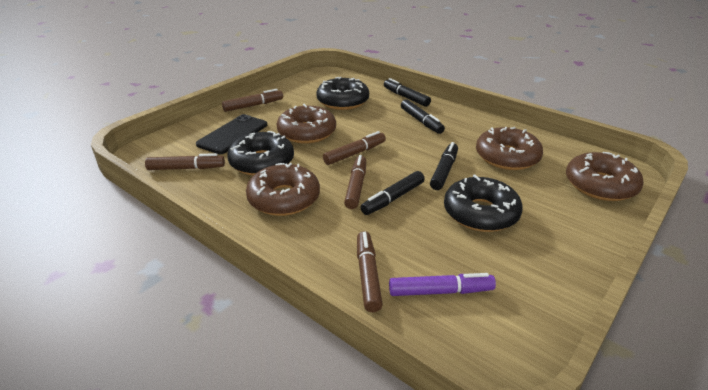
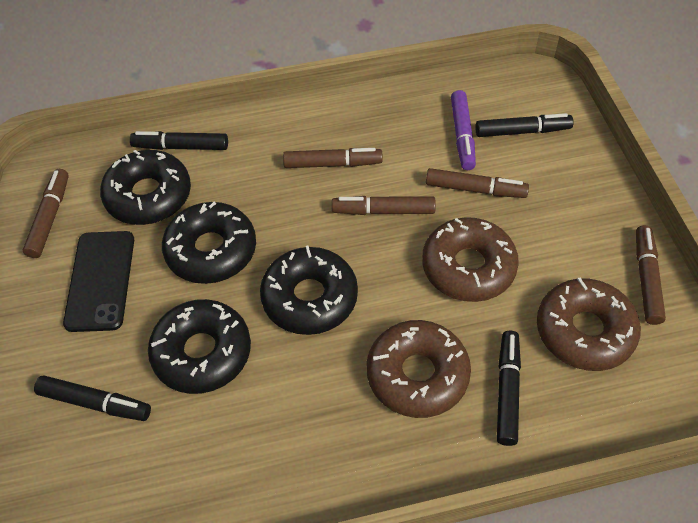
black donut: [227,131,294,176] [317,77,369,110] [444,175,523,232] = 3 -> [100,150,191,225] [148,299,251,394] [162,202,256,284] [260,246,358,335] = 4
brown donut: [246,163,320,216] [277,104,336,143] [476,127,543,170] [566,152,644,201] = 4 -> [367,320,471,418] [422,217,519,302] [537,278,641,371] = 3

